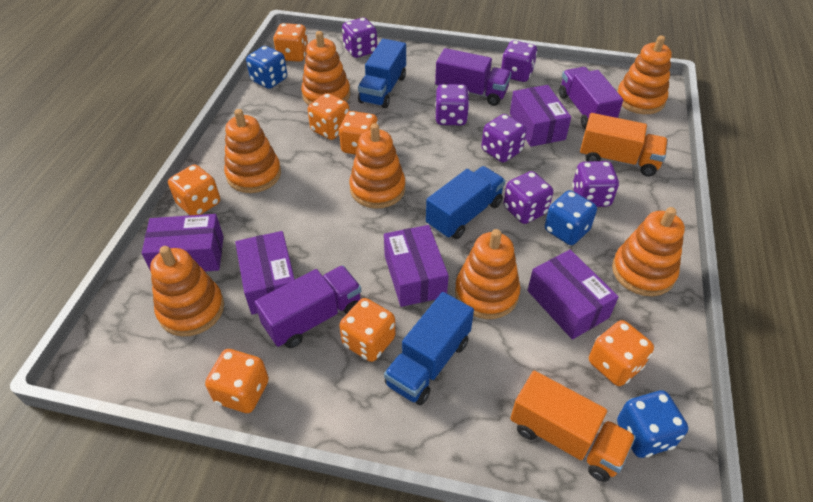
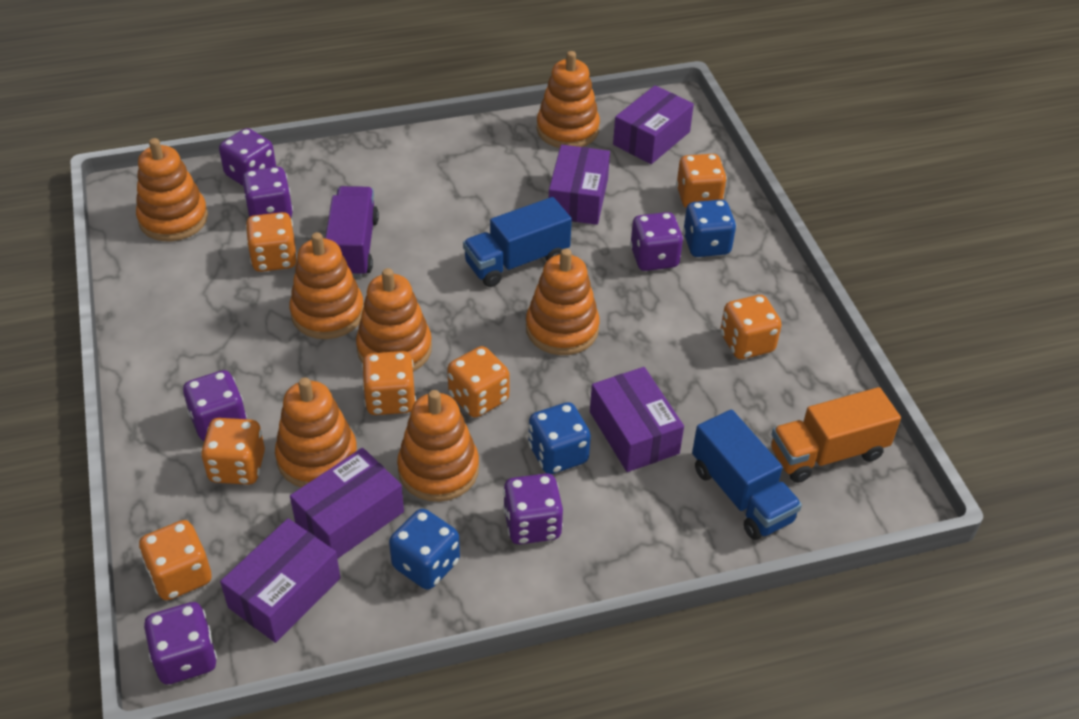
blue truck: [358,39,406,108] [384,292,474,405] [426,166,506,239] = 3 -> [463,197,572,287] [692,410,802,540] = 2
orange truck: [510,371,636,482] [580,113,668,176] = 2 -> [771,387,901,483] = 1
purple truck: [255,266,361,348] [435,48,511,106] [559,67,623,129] = 3 -> [325,186,379,278] = 1

